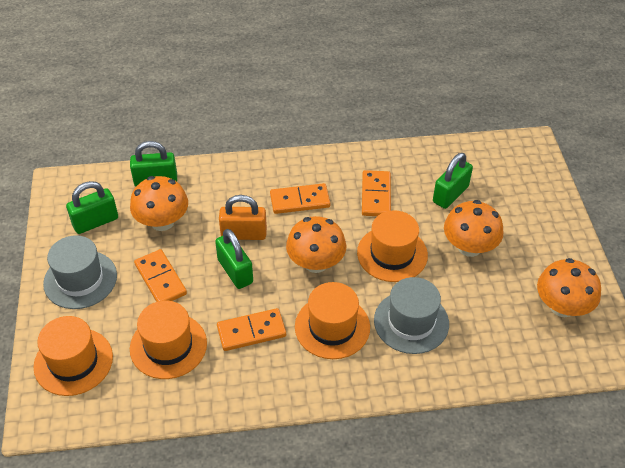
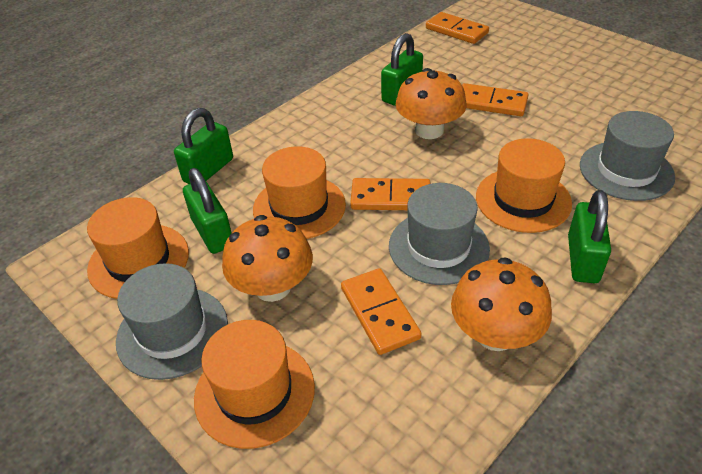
grey hat: [43,235,117,309] [374,277,449,354] = 2 -> [116,263,228,380] [389,183,490,285] [580,111,675,201] = 3
orange mushroom: [130,176,188,231] [286,216,346,273] [444,200,503,257] [537,258,601,317] = 4 -> [222,215,313,302] [396,68,466,139] [451,257,552,351] = 3
orange padlock: [219,195,267,240] = 1 -> none = 0

